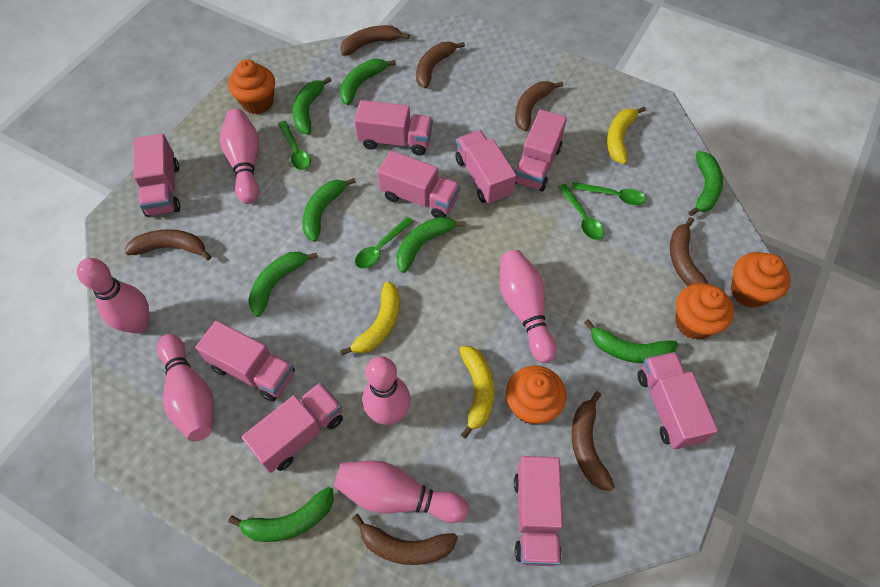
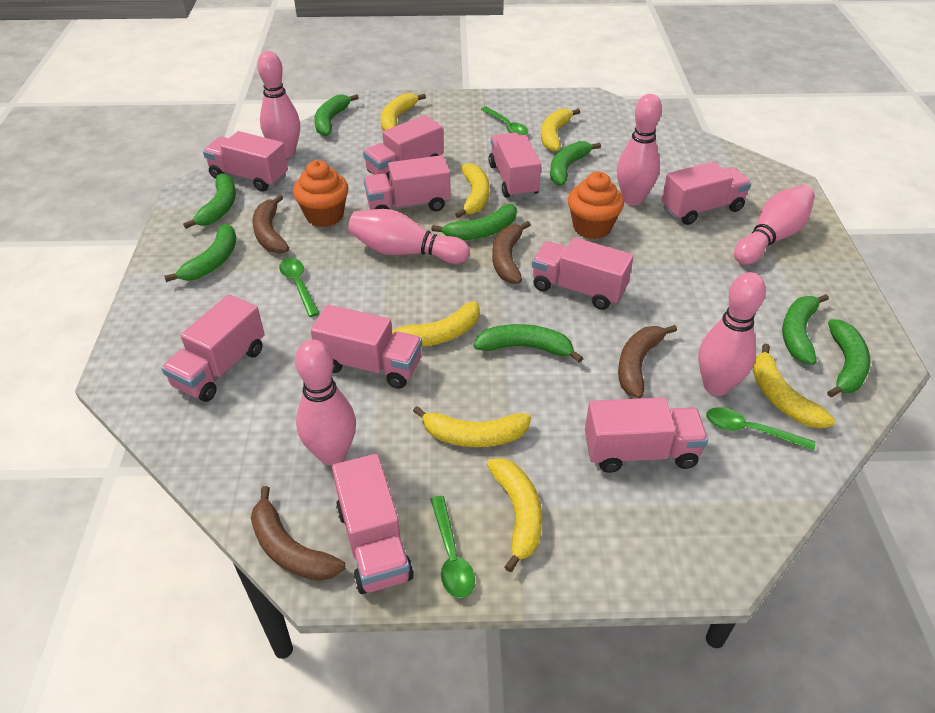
brown banana: [124,229,211,260] [340,25,410,56] [352,514,458,565] [416,42,465,89] [515,81,563,131] [572,391,615,491] [670,217,709,286] = 7 -> [251,486,345,581] [252,194,289,254] [492,221,531,284] [618,325,677,398] = 4
orange cupcake: [228,60,275,114] [506,365,566,425] [675,283,734,340] [731,252,791,308] = 4 -> [293,160,349,227] [568,172,624,239] = 2
pink truck: [134,134,180,217] [195,321,295,402] [242,382,343,473] [354,100,433,156] [378,151,460,218] [455,130,516,205] [514,456,563,566] [515,109,567,192] [638,352,718,449] = 9 -> [161,294,265,402] [203,131,288,192] [310,305,422,389] [332,454,414,594] [363,115,443,183] [364,155,451,211] [489,133,541,198] [532,237,634,310] [585,397,708,473] [661,162,751,225] = 10
yellow banana: [340,281,400,355] [459,346,494,439] [607,107,646,164] = 3 -> [381,93,426,131] [392,302,480,347] [413,406,531,447] [455,163,489,218] [487,458,542,572] [541,109,580,152] [753,344,835,428] = 7

